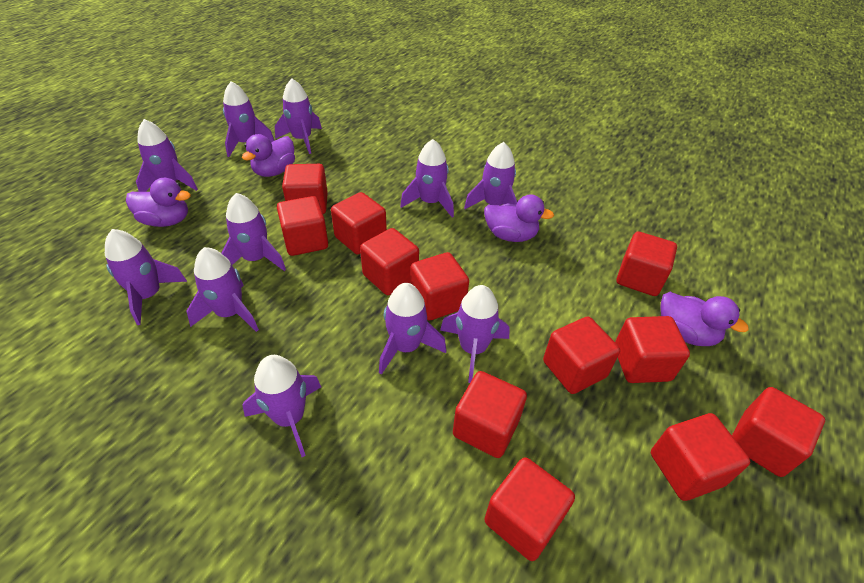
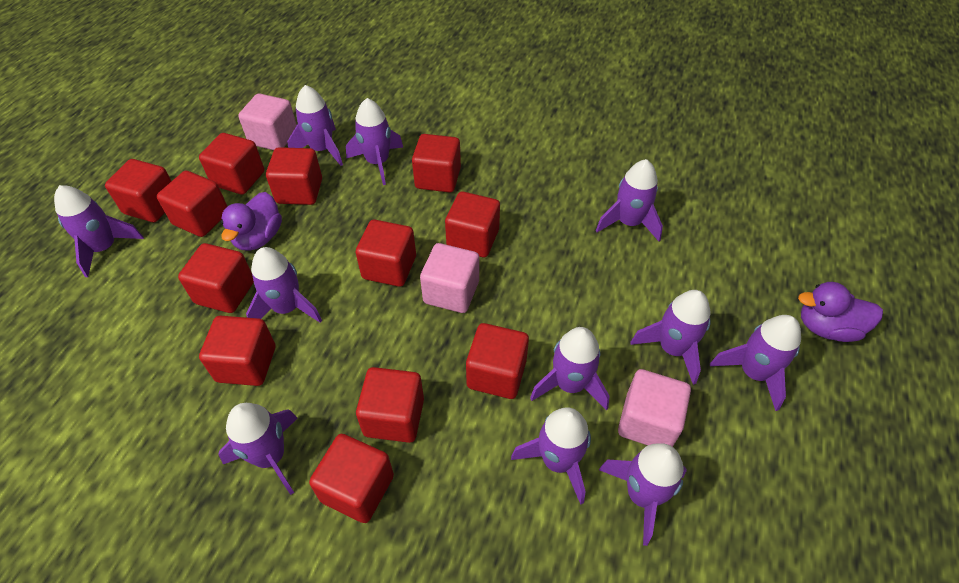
pink cube: none = 0 -> [238,93,297,150] [420,243,479,313] [618,369,691,447] = 3
purple duck: [126,178,191,227] [242,134,295,177] [484,194,554,242] [660,292,749,346] = 4 -> [220,192,282,251] [798,282,883,342] = 2

